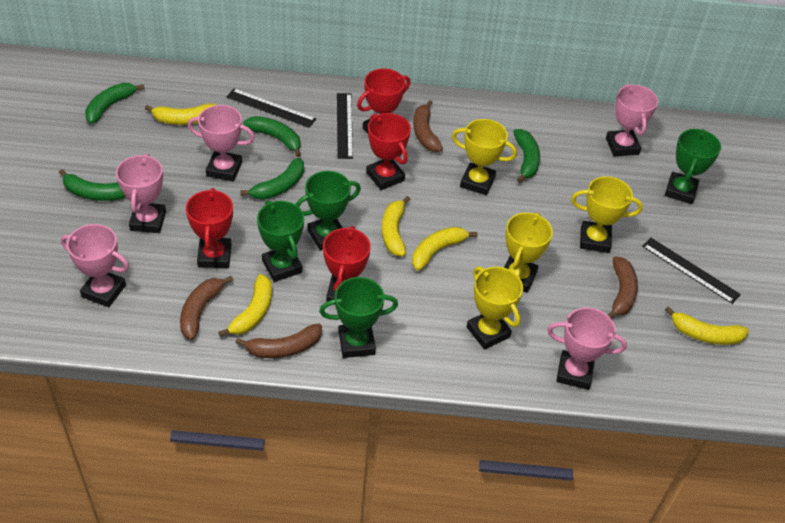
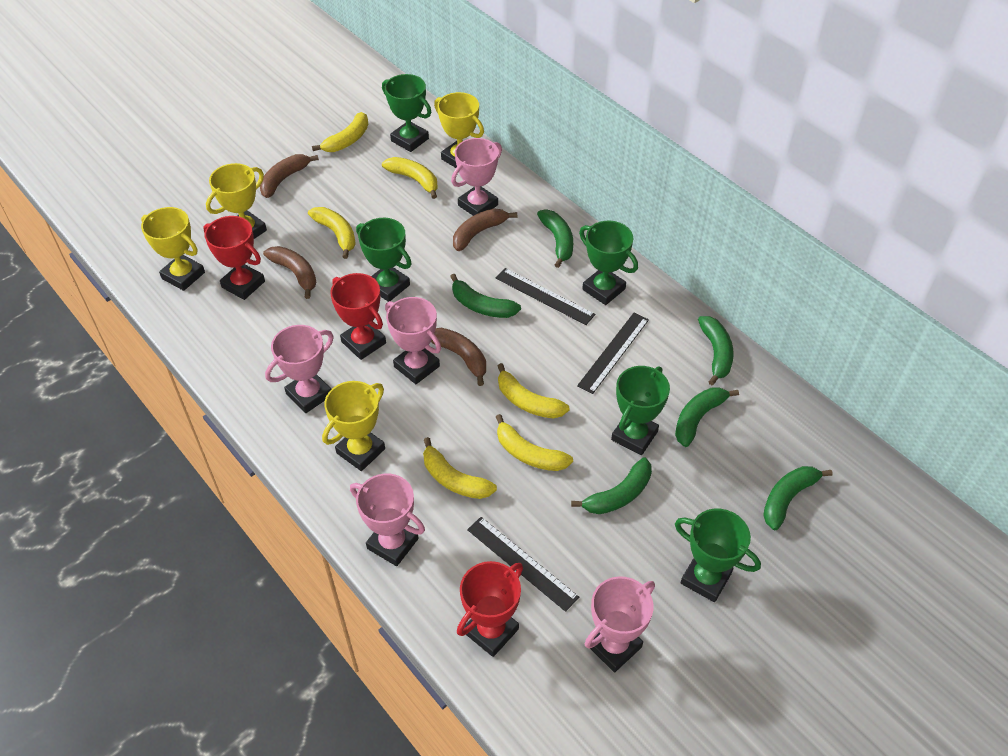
green banana: [59,169,126,201] [85,83,145,124] [240,158,304,200] [243,116,301,157] [514,129,540,183] = 5 -> [450,274,521,318] [537,209,573,268] [571,457,652,514] [675,387,739,447] [698,316,734,385] [763,466,833,530] = 6
green trophy: [257,200,304,282] [295,171,361,251] [319,277,398,358] [665,129,721,204] = 4 -> [356,218,412,302] [382,74,431,152] [579,221,638,305] [611,366,670,455] [675,509,761,602] = 5
red trophy: [186,188,233,268] [323,226,371,305] [357,69,410,133] [366,113,411,190] = 4 -> [203,216,265,300] [330,273,386,360] [457,561,523,657] = 3
yellow banana: [145,103,217,125] [218,274,272,337] [381,196,411,257] [412,227,477,271] [665,306,749,345] = 5 -> [308,207,356,259] [312,112,368,152] [382,157,438,199] [423,437,497,499] [496,414,573,471] [498,363,569,419] = 6

